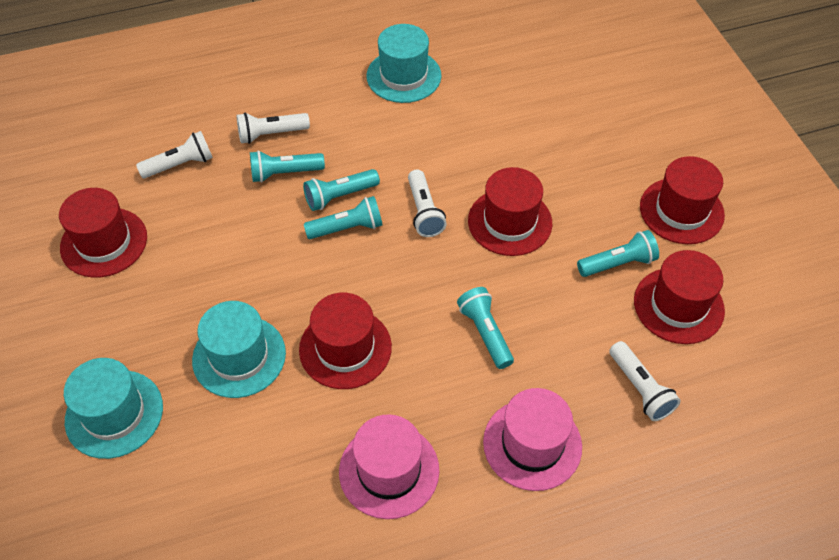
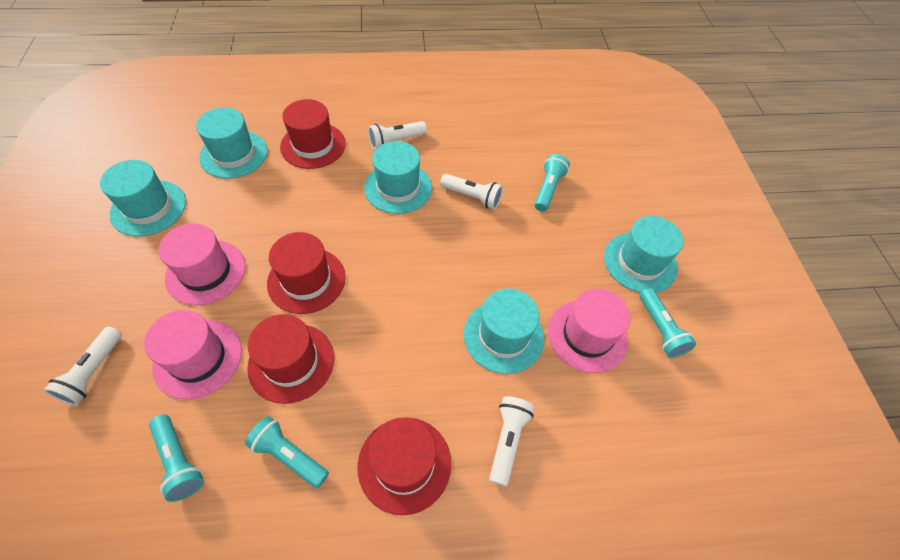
pink hat: [339,414,439,519] [483,388,582,491] = 2 -> [144,310,242,400] [159,223,246,305] [548,289,630,373] = 3
red hat: [59,188,147,278] [299,293,392,389] [468,167,552,256] [634,250,725,344] [640,156,725,244] = 5 -> [247,314,334,404] [267,232,346,314] [280,99,346,169] [357,417,451,515] = 4
turquoise flashlight: [250,150,325,183] [303,169,380,211] [304,196,383,239] [457,287,514,369] [577,230,659,277] = 5 -> [149,414,204,502] [245,416,329,488] [535,154,570,212] [639,288,696,358] = 4
turquoise hat: [64,358,163,459] [192,301,286,398] [366,24,441,103] = 3 -> [100,160,186,237] [196,107,268,179] [364,141,432,214] [464,288,544,374] [604,216,683,293] = 5

